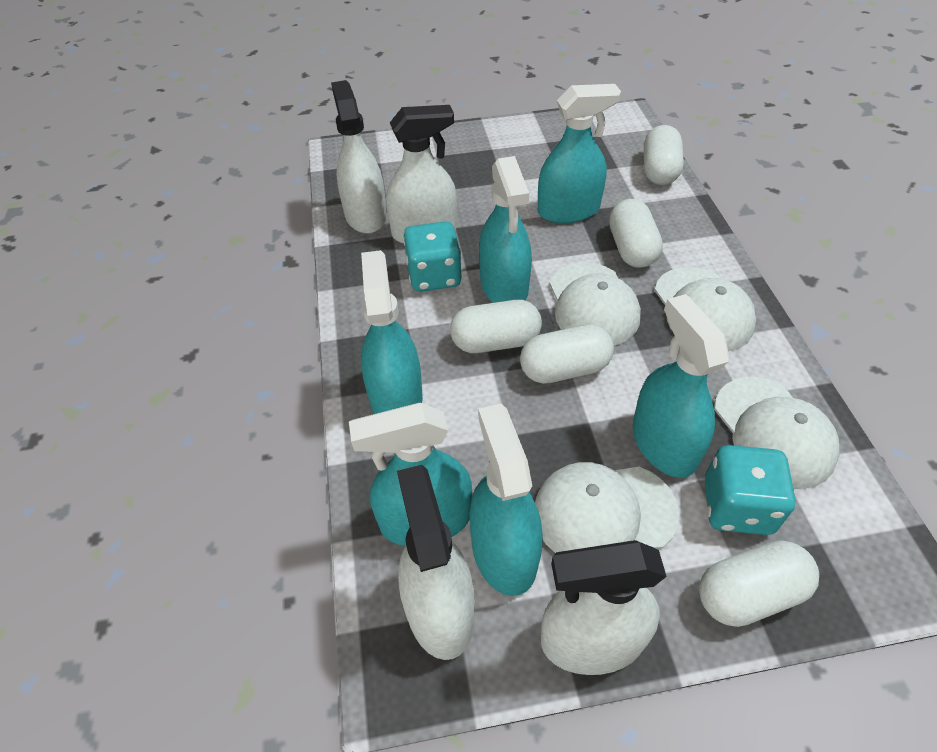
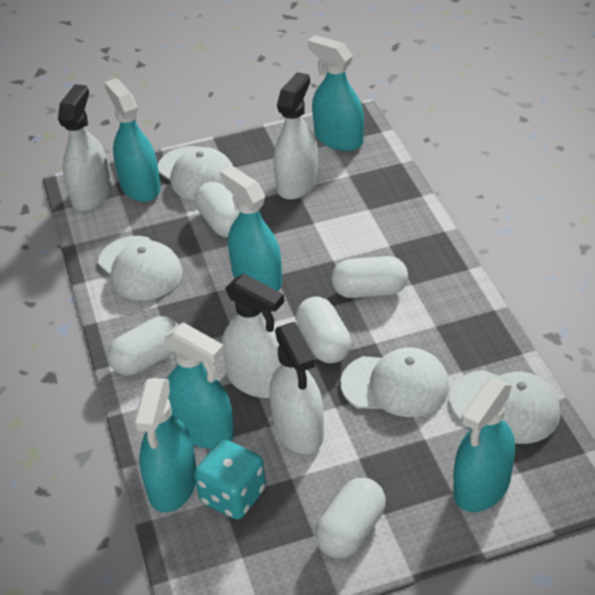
turquoise dice: [403,221,461,292] [705,445,795,535] = 2 -> [194,439,266,520] = 1

